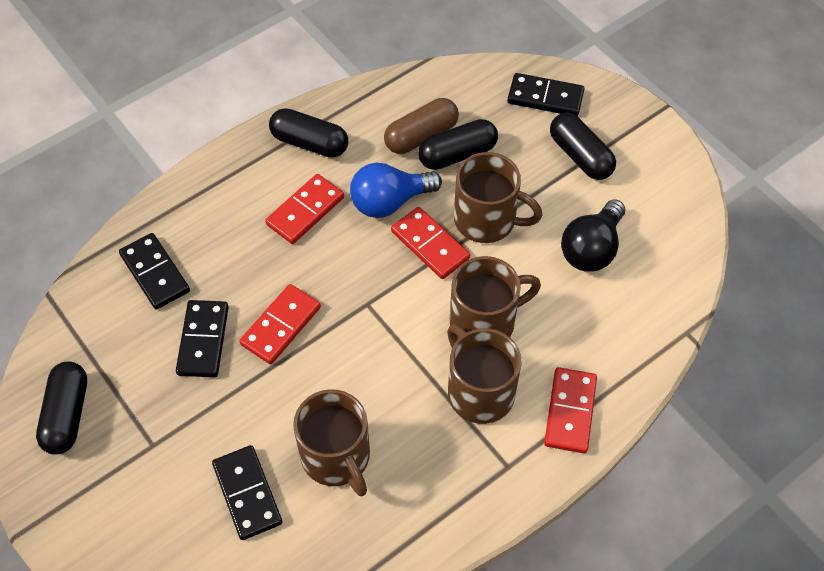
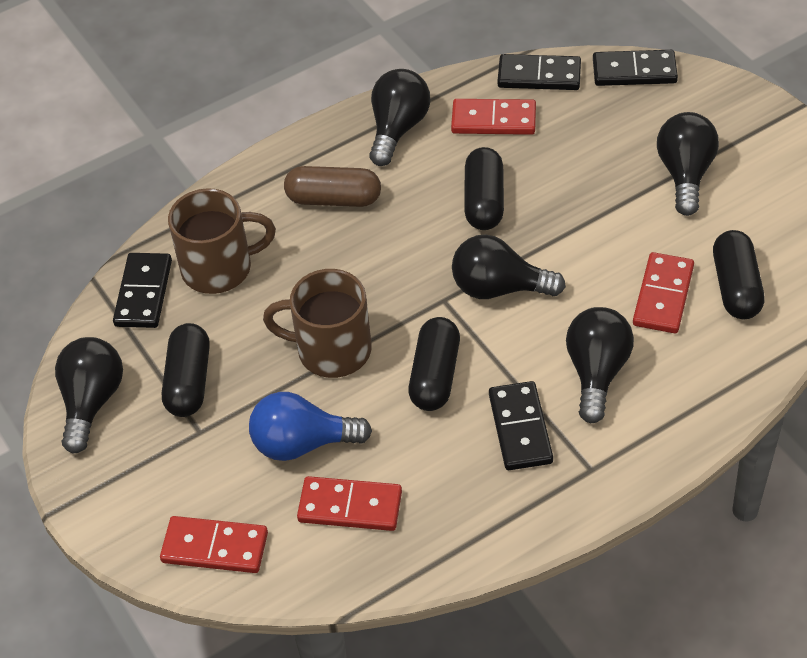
black light bulb: [561,199,625,272] = 1 -> [55,337,123,454] [369,69,430,166] [452,234,566,299] [566,307,634,423] [657,112,719,216] = 5
brown mug: [293,389,370,496] [447,324,521,424] [450,256,541,339] [454,152,542,243] = 4 -> [168,188,276,294] [263,269,372,378] = 2

